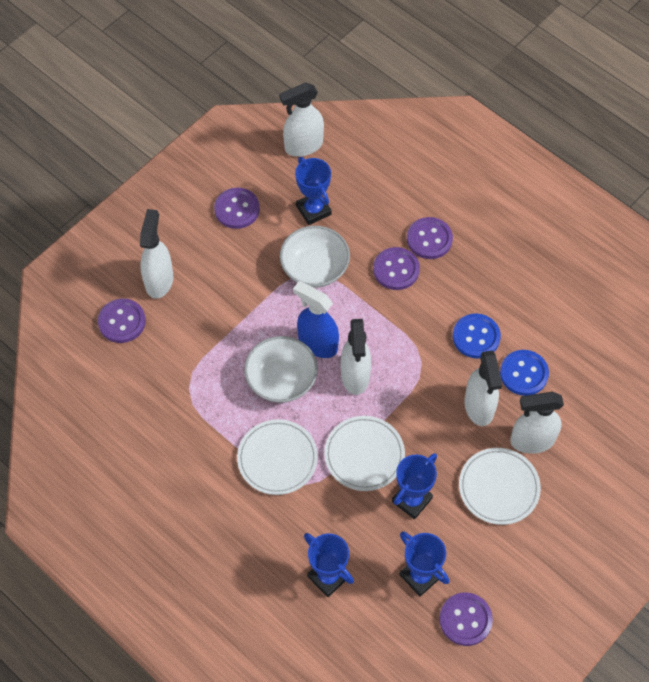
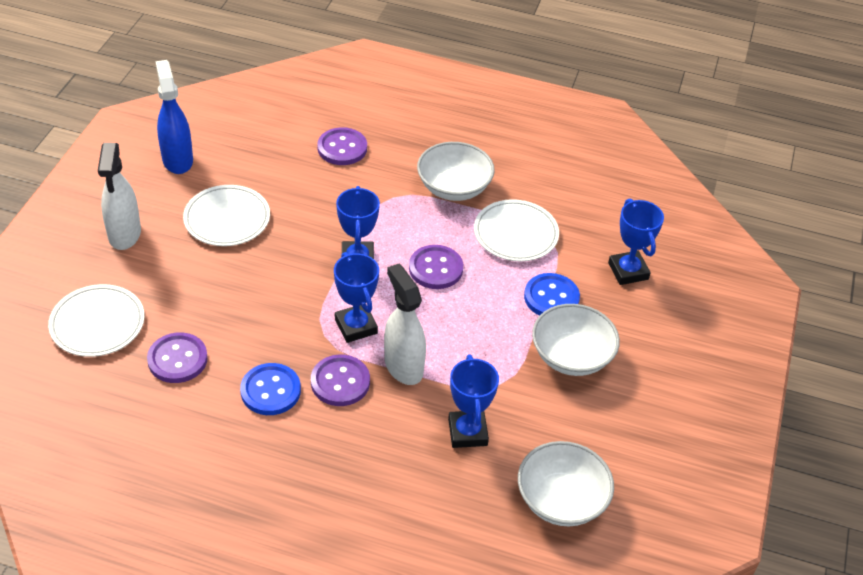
purple button: [98,299,146,343] [214,188,260,229] [373,247,420,290] [407,217,453,259] [439,592,493,646] = 5 -> [147,332,208,383] [311,355,370,406] [317,127,367,165] [409,245,463,289] = 4
white bowl: [244,336,318,403] [280,226,350,288] = 2 -> [417,142,495,201] [518,441,614,526] [532,304,620,376] = 3
white spray bottle: [140,209,173,299] [279,83,324,157] [341,319,371,395] [464,351,502,426] [510,392,564,454] = 5 -> [98,143,141,250] [384,264,426,385] = 2

